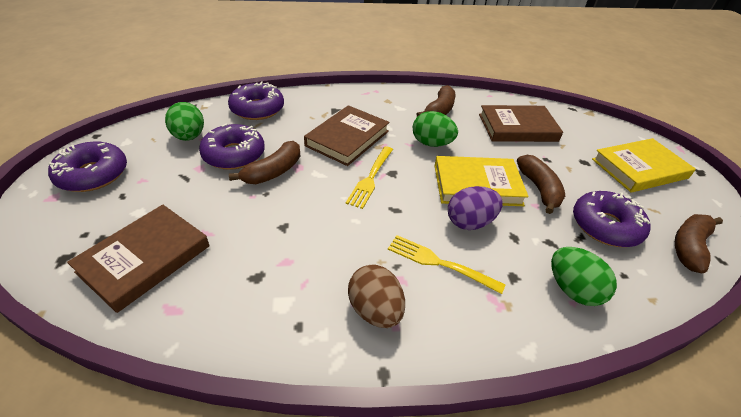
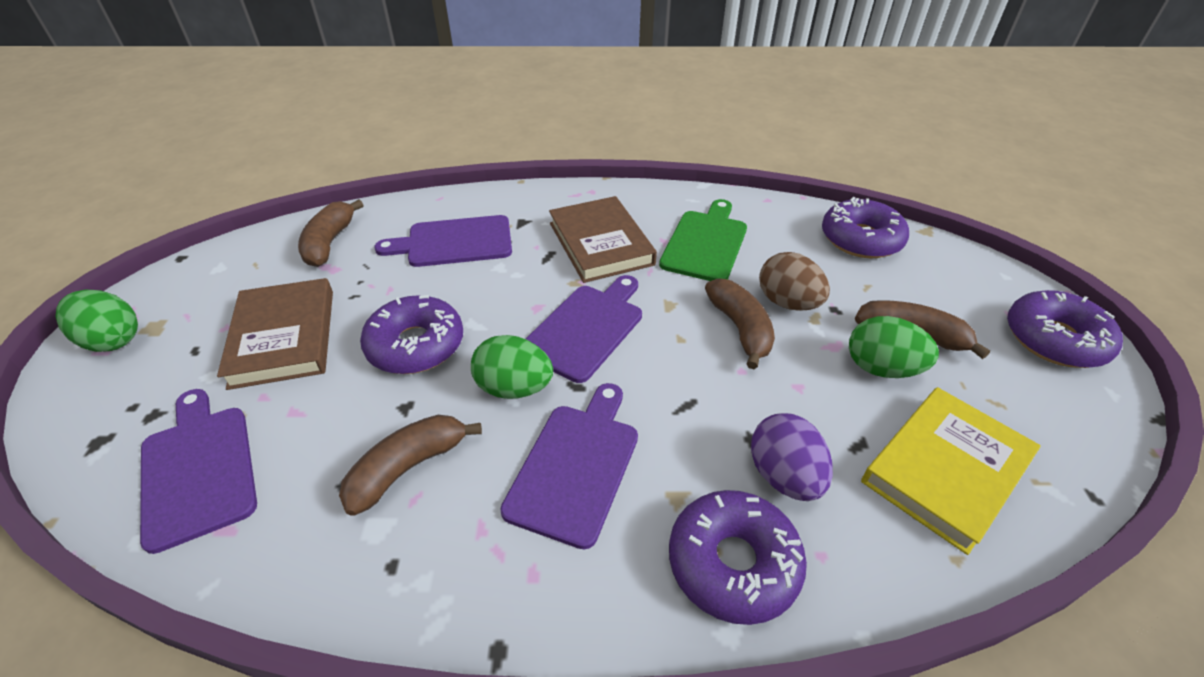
brown book: [67,205,210,313] [304,105,390,166] [479,105,563,142] = 3 -> [217,278,333,390] [549,196,657,283] = 2
green cutting board: none = 0 -> [659,199,747,281] = 1
purple cutting board: none = 0 -> [140,389,257,554] [374,215,512,267] [500,383,638,549] [526,275,642,383] = 4
yellow book: [434,156,529,206] [592,138,696,193] = 2 -> [861,387,1041,555] = 1
yellow fork: [346,146,393,209] [388,235,506,294] = 2 -> none = 0

